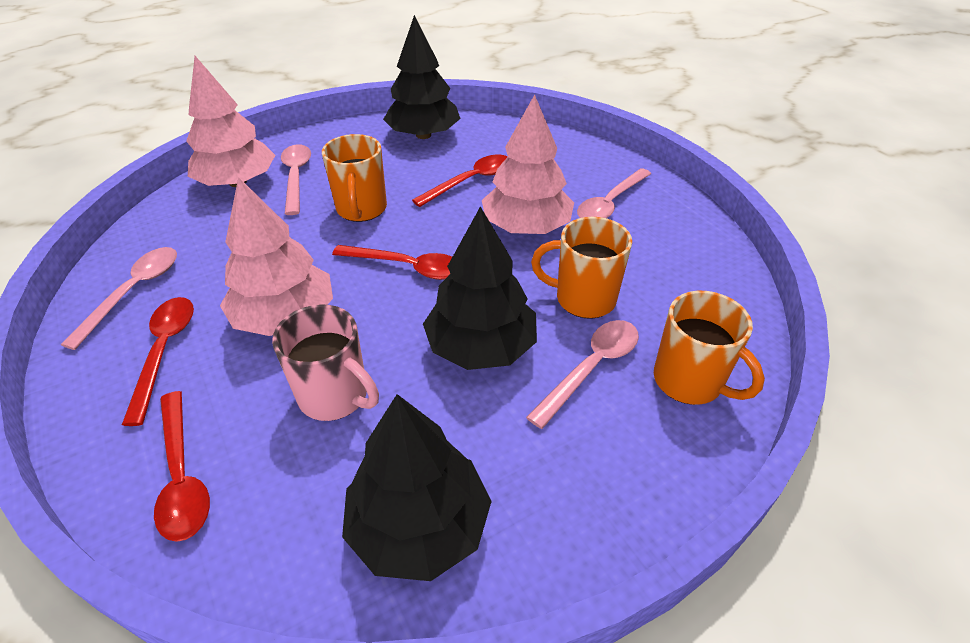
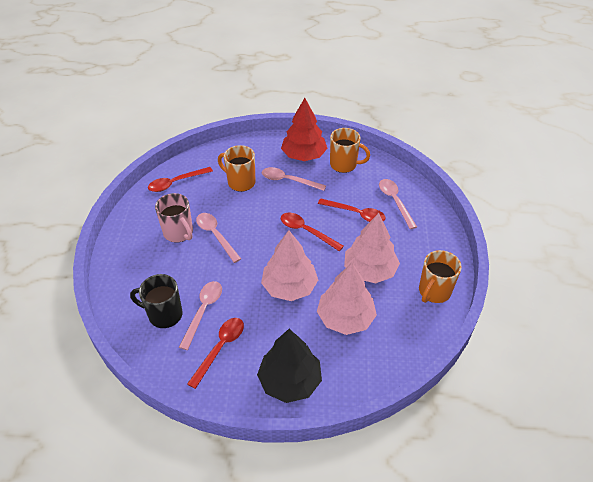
black mug: none = 0 -> [130,274,182,328] = 1
black tree: [342,394,492,581] [383,15,461,139] [423,206,537,370] = 3 -> [257,329,322,403] = 1
red tree: none = 0 -> [281,98,328,161] = 1

